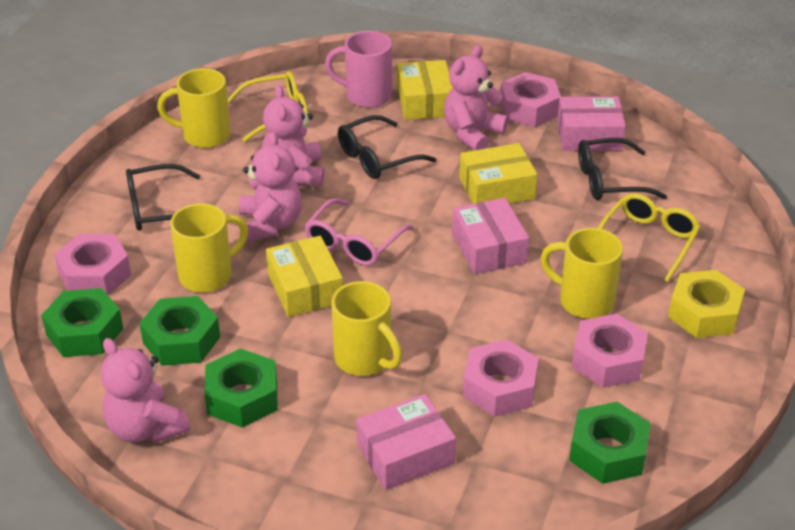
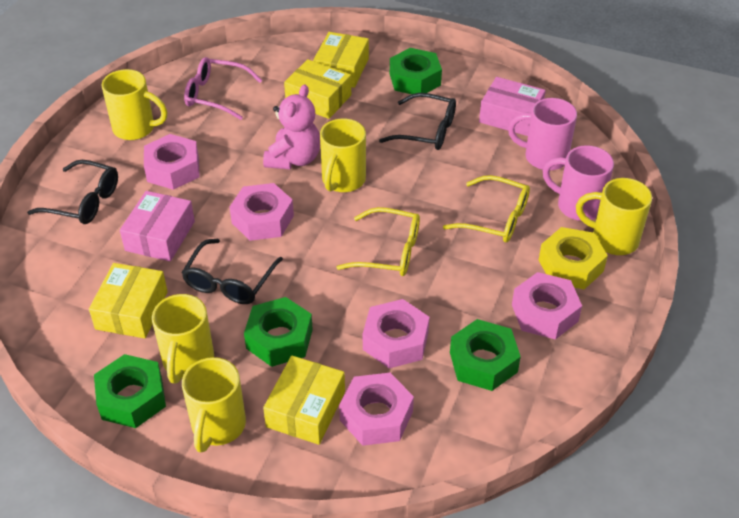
pink box: [356,394,456,490] [452,198,529,274] [557,96,626,151] = 3 -> [120,191,195,262] [479,77,546,136] = 2
pink mug: [325,31,392,108] = 1 -> [508,98,577,170] [543,145,614,221] = 2
pink nut: [54,234,131,295] [463,339,539,417] [500,72,561,127] [572,314,648,388] = 4 -> [144,134,200,190] [229,183,294,241] [339,373,414,446] [363,299,429,368] [512,272,582,340] = 5
pink teddy bear: [101,338,190,443] [239,132,302,243] [262,85,324,186] [444,45,508,150] = 4 -> [263,84,320,169] = 1
yellow box: [266,236,343,317] [397,60,453,120] [460,143,537,204] = 3 -> [89,263,168,338] [263,356,345,445] [284,59,351,119] [313,32,369,88] = 4
yellow mug: [157,68,231,148] [170,203,248,293] [331,281,402,376] [541,228,623,319] = 4 -> [101,69,167,140] [152,294,214,384] [182,357,246,452] [320,118,366,192] [576,178,652,255] = 5

